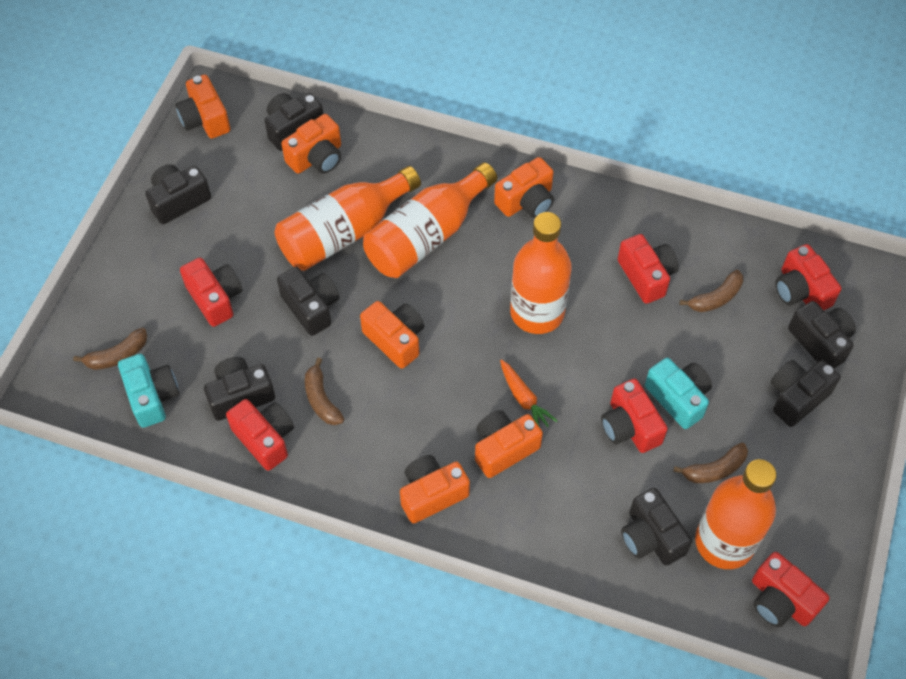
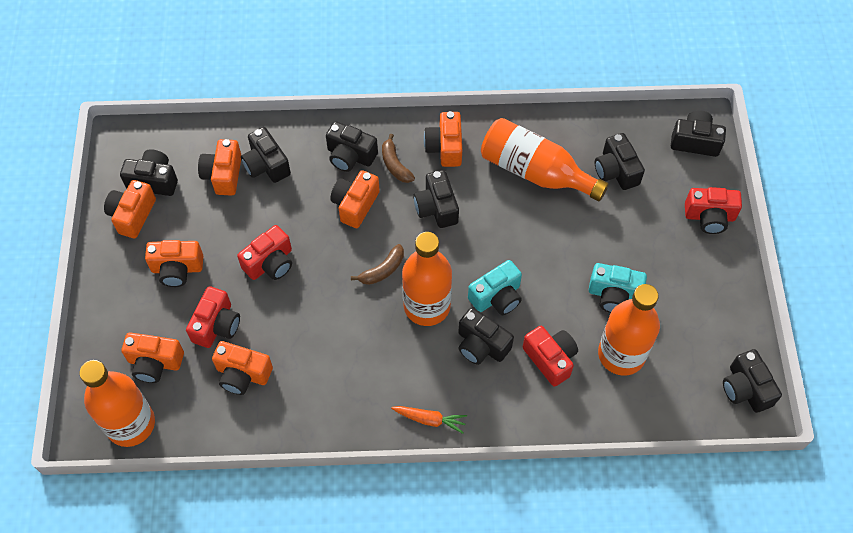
black camera: [145,164,211,224] [204,357,275,421] [265,93,323,151] [277,267,339,336] [621,488,692,565] [771,360,841,427] [788,301,856,369] = 7 -> [120,149,178,196] [241,127,291,183] [326,121,378,172] [413,170,459,228] [458,308,514,365] [595,133,645,190] [671,110,726,157] [723,349,782,413] = 8
brown banana: [73,328,147,370] [305,358,344,425] [673,443,748,483] [680,270,743,312] = 4 -> [351,244,404,285] [382,134,415,183] = 2
orange camera: [175,74,230,139] [281,114,341,174] [360,301,424,369] [400,455,470,524] [475,410,543,478] [494,157,554,218] = 6 -> [104,180,156,238] [121,332,184,383] [145,240,203,287] [198,139,241,196] [212,341,273,395] [330,170,380,228] [424,111,462,167] = 7
red camera: [180,258,242,327] [226,399,294,471] [601,378,668,453] [618,234,679,304] [752,552,830,627] [775,244,841,310] = 6 -> [186,286,240,348] [237,225,292,280] [523,326,578,387] [685,187,742,234] = 4

